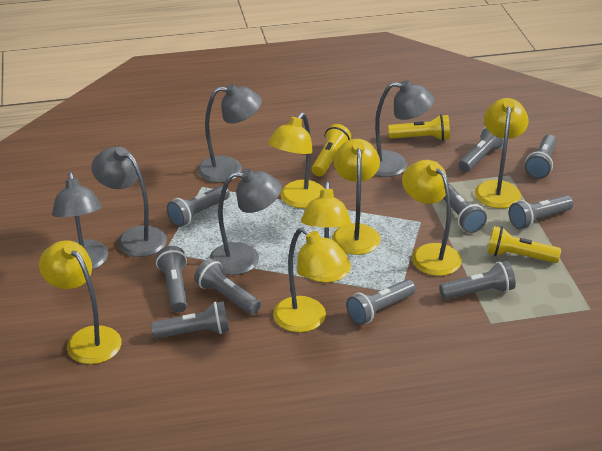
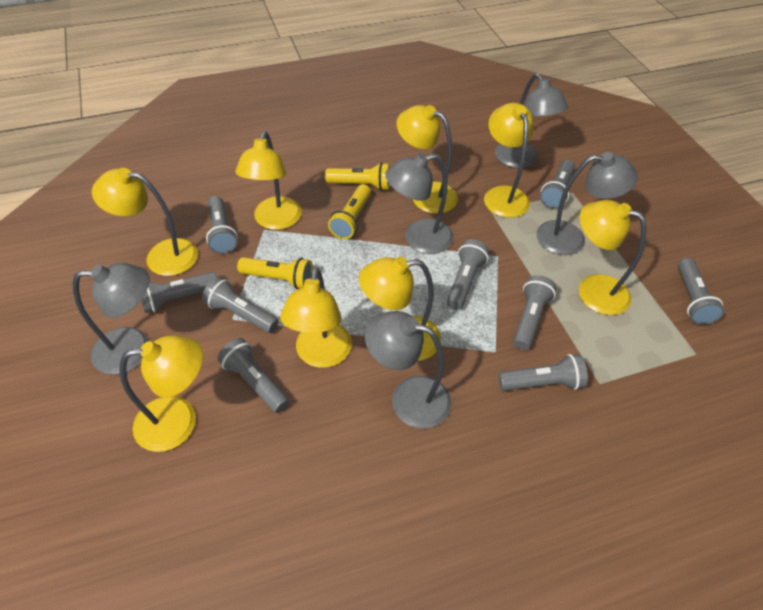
grey flashlight: [151,301,229,339] [156,246,187,313] [167,185,230,227] [194,258,261,315] [346,279,416,325] [439,261,516,300] [443,184,487,233] [458,127,504,172] [509,195,574,229] [525,135,557,179] = 10 -> [141,272,217,313] [202,277,279,333] [206,196,238,254] [217,338,289,413] [447,239,489,310] [499,354,588,391] [513,275,557,350] [540,160,575,209] [678,258,724,325] = 9
yellow lamp: [39,240,122,364] [268,112,324,208] [273,227,347,333] [301,182,351,283] [332,139,380,255] [402,160,462,276] [475,98,529,208] = 7 -> [92,168,198,276] [119,335,203,452] [236,131,302,230] [280,268,352,368] [359,257,441,361] [397,105,458,214] [484,103,533,218] [579,200,646,315] = 8

